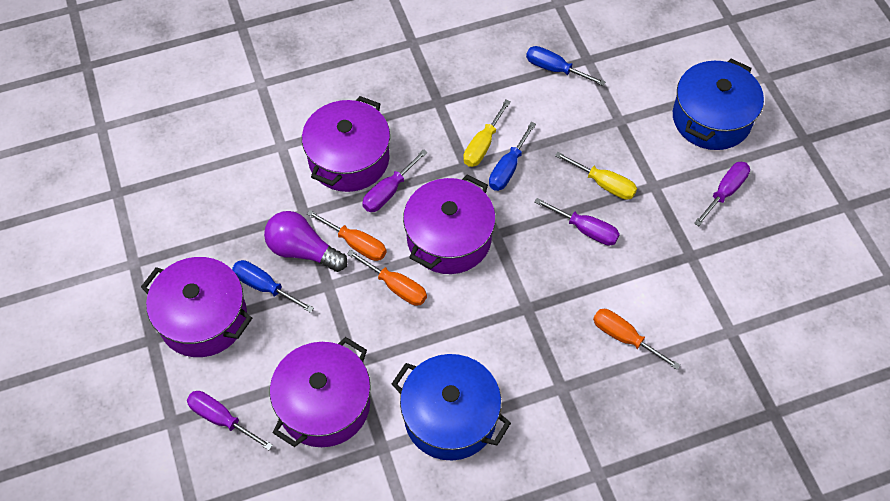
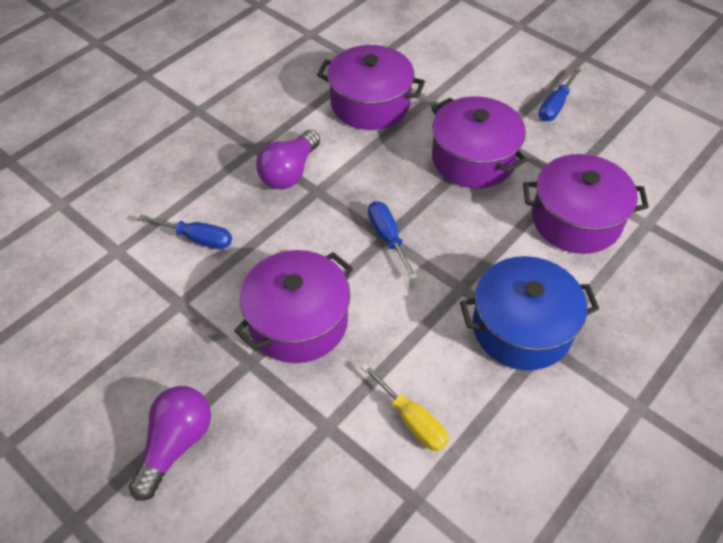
blue pot: [392,354,511,460] [673,59,764,150] = 2 -> [460,256,599,370] = 1
orange screwdriver: [307,210,387,261] [347,250,427,306] [593,309,680,370] = 3 -> none = 0
purple light bulb: [264,211,348,272] = 1 -> [129,386,211,501] [256,130,320,189] = 2
purple screwdriver: [187,391,273,450] [362,149,428,212] [534,198,620,246] [694,162,750,226] = 4 -> none = 0
yellow screwdriver: [463,100,511,167] [555,152,637,200] = 2 -> [361,363,449,451] = 1

